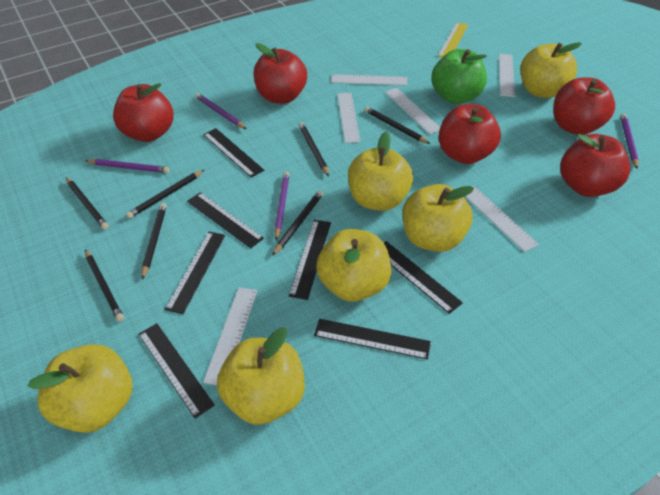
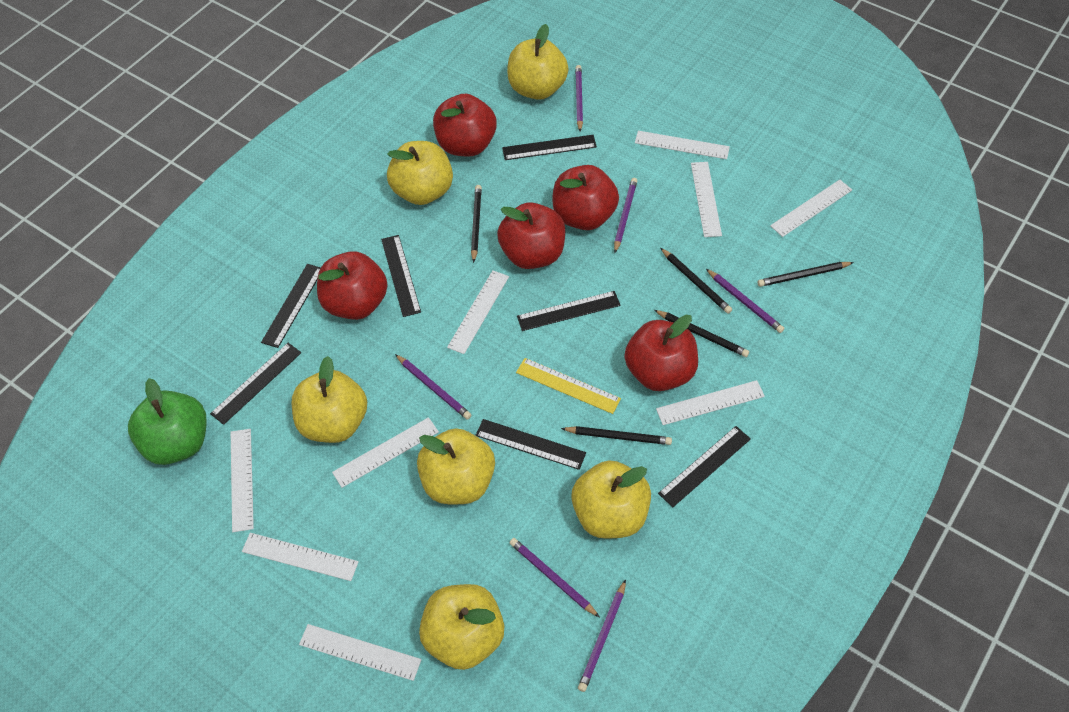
black pencil: [66,177,109,230] [85,249,124,322] [126,170,204,219] [142,203,167,279] [272,190,323,256] [299,122,329,176] [365,106,430,144] = 7 -> [471,185,482,263] [561,426,672,445] [654,310,749,357] [661,248,732,314] [758,262,854,287] = 5
purple pencil: [85,159,170,173] [195,93,246,129] [274,171,290,240] [620,114,639,169] = 4 -> [395,354,471,420] [510,538,600,618] [575,65,583,132] [578,579,626,692] [614,178,637,253] [706,269,784,333] = 6
white ruler: [203,287,257,385] [331,74,407,85] [337,93,360,143] [385,88,440,134] [465,185,539,252] [499,54,515,97] = 6 -> [231,429,254,532] [242,533,359,581] [299,624,422,681] [332,417,439,488] [447,270,509,354] [635,131,730,159] [656,380,765,425] [691,162,722,237] [770,179,852,237] = 9

